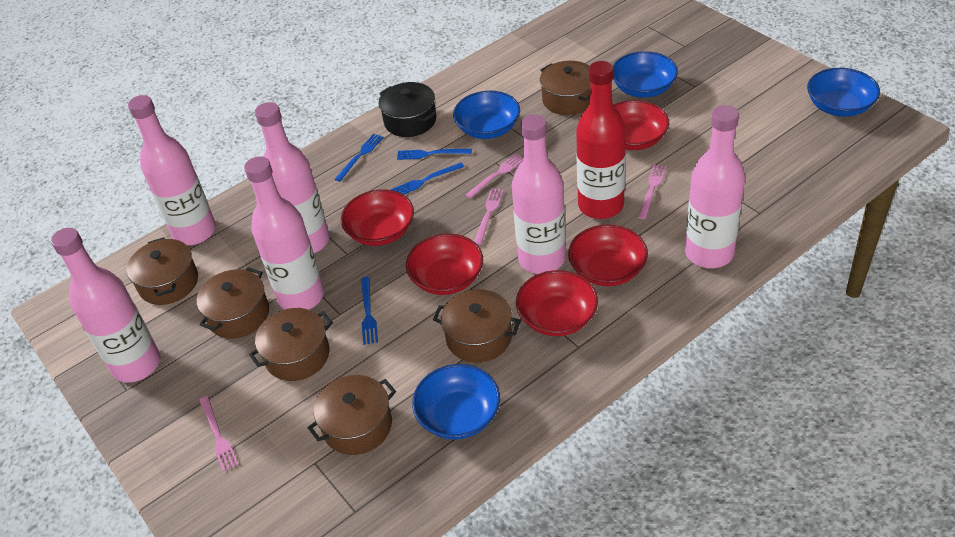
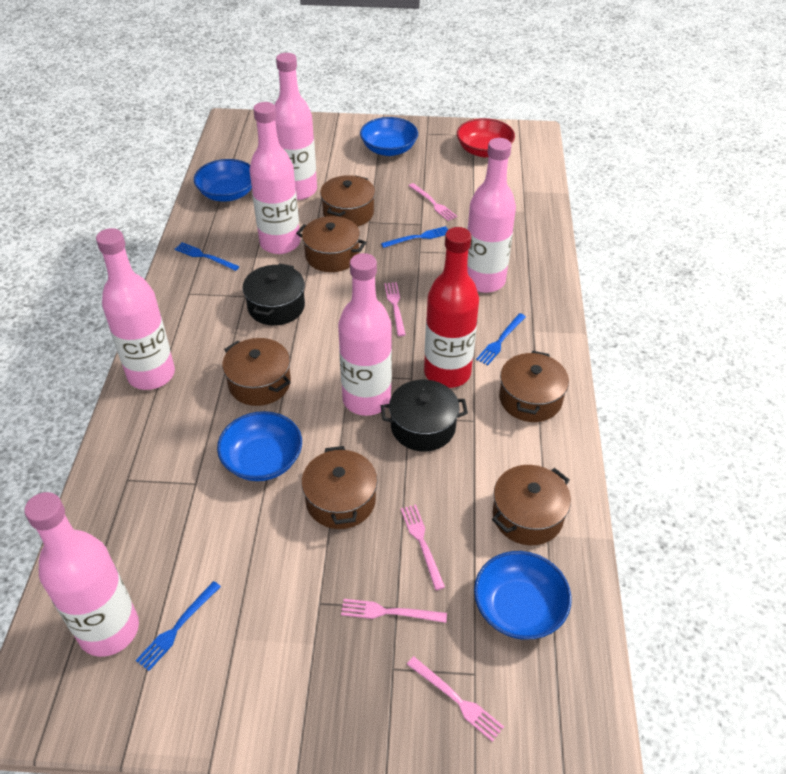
black pot: [379,82,436,137] = 1 -> [243,263,305,326] [381,380,468,451] = 2
pink fork: [199,396,239,472] [465,153,524,199] [474,188,504,245] [638,164,667,219] = 4 -> [341,599,447,623] [384,282,406,336] [401,504,445,590] [407,656,504,742] [409,183,457,221] = 5
red bowl: [341,189,414,246] [406,234,483,295] [516,270,598,336] [568,224,648,286] [613,100,669,150] = 5 -> [457,118,515,157] = 1

